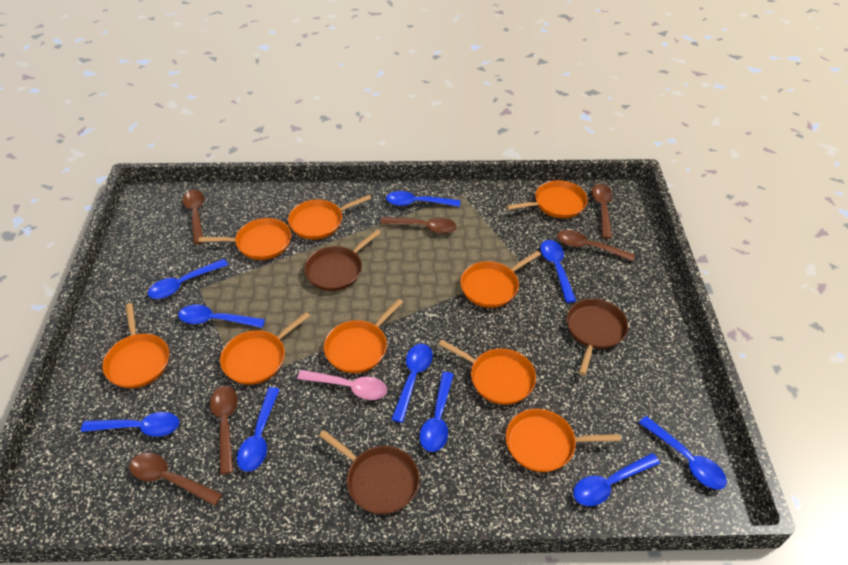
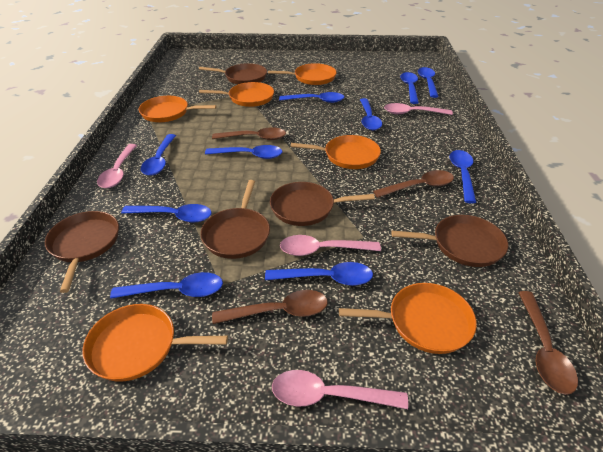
brown pan: [304,229,381,291] [319,430,420,514] [566,299,628,375] = 3 -> [45,211,119,293] [199,63,267,84] [200,180,270,259] [270,182,375,226] [391,215,508,267] = 5
brown spoon: [130,453,222,506] [183,190,204,244] [210,386,238,474] [380,217,457,234] [557,230,635,262] [591,184,613,239] = 6 -> [212,127,286,140] [212,290,328,324] [373,170,454,198] [518,291,578,395] = 4
orange pan: [102,303,169,388] [199,218,291,260] [220,312,310,385] [288,195,371,240] [324,298,403,373] [438,340,536,405] [460,251,541,308] [506,180,588,218] [506,409,621,472] = 9 -> [82,304,228,382] [139,96,217,122] [199,82,274,107] [268,63,337,85] [291,135,381,169] [339,283,477,354] = 6
pink spoon: [297,370,387,400] = 1 -> [97,144,137,188] [272,370,408,409] [280,235,381,256] [384,103,453,115] = 4

